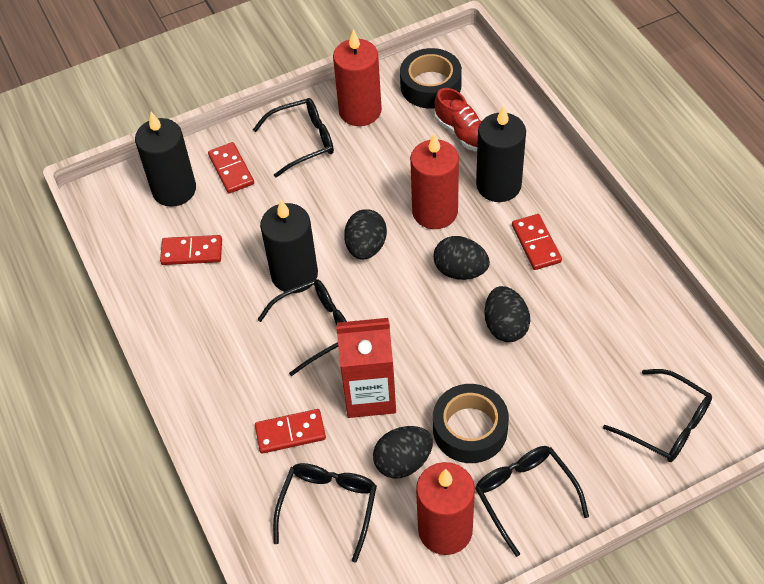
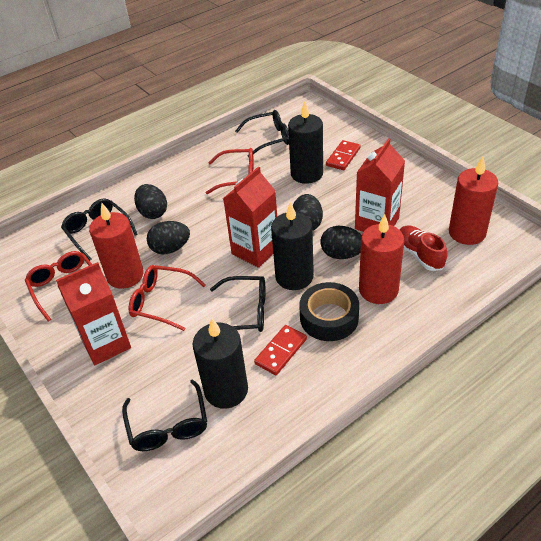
black glasses: [253,98,334,178] [257,279,347,376] [273,463,377,562] [475,446,589,557] [603,369,712,462] = 5 -> [61,198,138,261] [122,379,207,451] [210,276,265,332] [235,110,289,158] = 4
black tape: [400,48,462,109] [433,384,509,463] = 2 -> [299,282,359,341] = 1
red carton: [336,318,396,418] = 1 -> [56,262,131,365] [223,166,277,268] [355,138,405,232] = 3
red domino: [160,235,222,265] [208,142,254,194] [255,409,326,454] [512,214,562,270] = 4 -> [254,325,307,375] [326,140,361,170] = 2
red glasses: none = 0 -> [25,251,92,321] [129,265,206,331] [206,148,254,194] = 3

